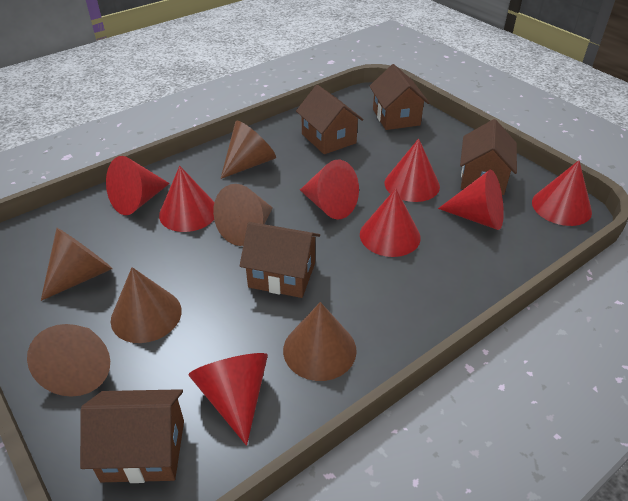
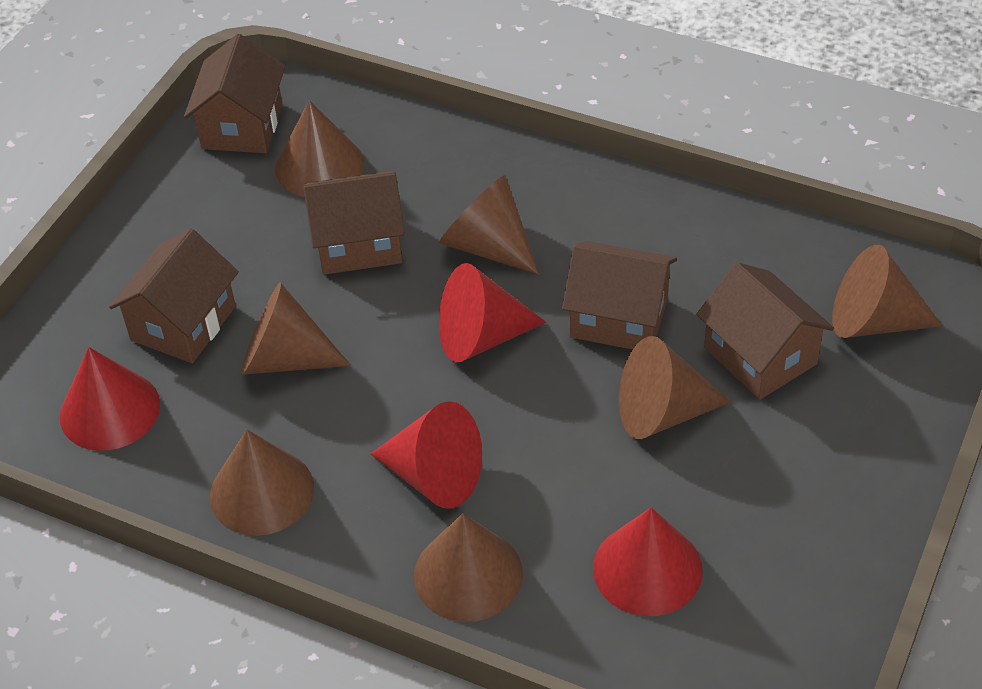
brown cone: [27,324,110,397] [41,228,112,301] [111,267,182,343] [213,184,273,246] [221,121,276,179] [283,302,357,381] = 6 -> [210,430,314,536] [241,282,351,375] [275,100,364,197] [414,513,523,622] [439,175,539,275] [619,336,731,439] [832,245,942,338] = 7
red cone: [106,156,170,215] [159,166,214,232] [188,353,268,446] [300,160,359,220] [360,188,421,257] [385,138,440,202] [438,170,504,230] [532,160,592,226] = 8 -> [60,347,160,451] [370,401,482,509] [439,263,546,363] [593,507,703,616] = 4

